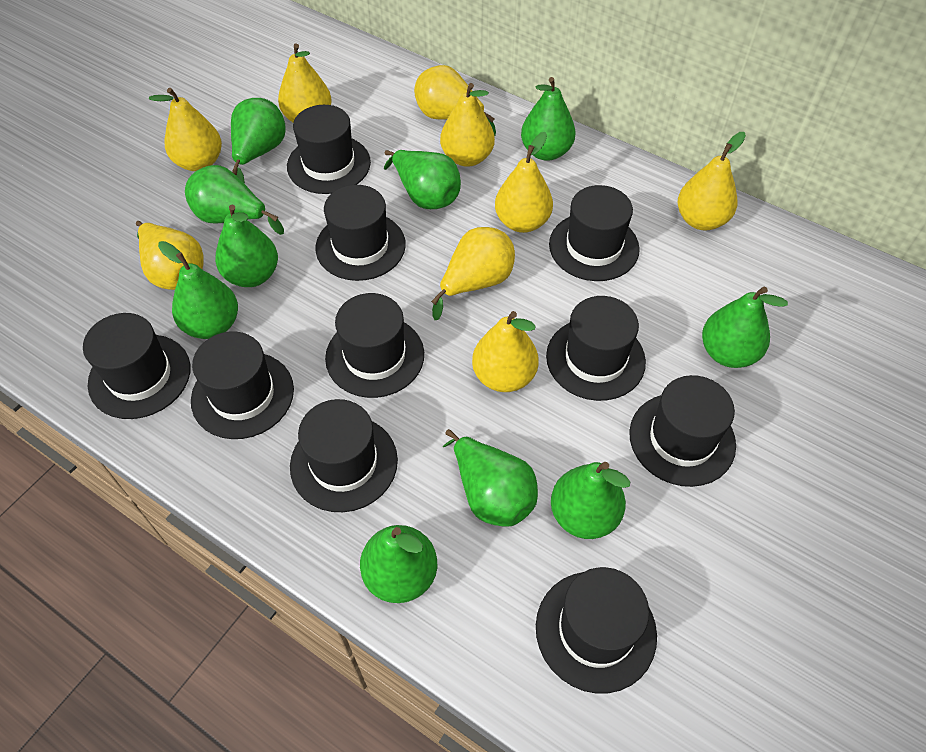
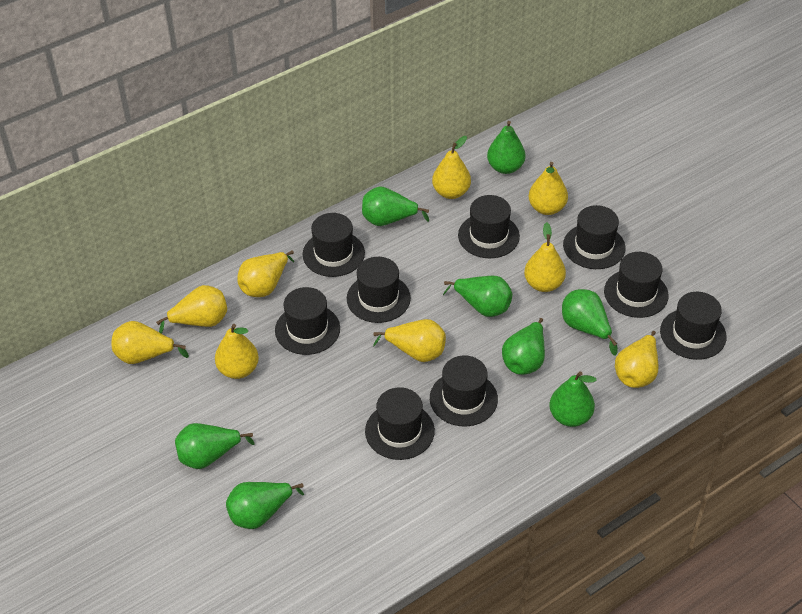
black hat: [83,313,190,419] [191,331,294,439] [287,105,371,194] [290,399,398,512] [315,185,406,281] [325,293,424,398] [536,567,657,694] [546,296,646,401] [549,185,640,281] [629,375,736,487] = 10 -> [275,287,340,355] [303,213,365,277] [347,257,411,323] [365,387,435,460] [430,355,498,426] [458,195,520,258] [563,205,625,269] [604,252,669,318] [660,292,727,360] = 9
green pear: [158,241,238,339] [185,165,284,235] [215,205,278,287] [231,98,286,184] [360,525,437,603] [384,150,461,209] [443,429,538,527] [521,77,576,161] [551,462,630,539] [702,286,788,368] = 10 -> [175,423,254,469] [226,482,304,529] [362,186,429,226] [443,276,512,317] [487,121,525,174] [502,318,545,375] [549,371,597,427] [562,289,618,355] = 8

